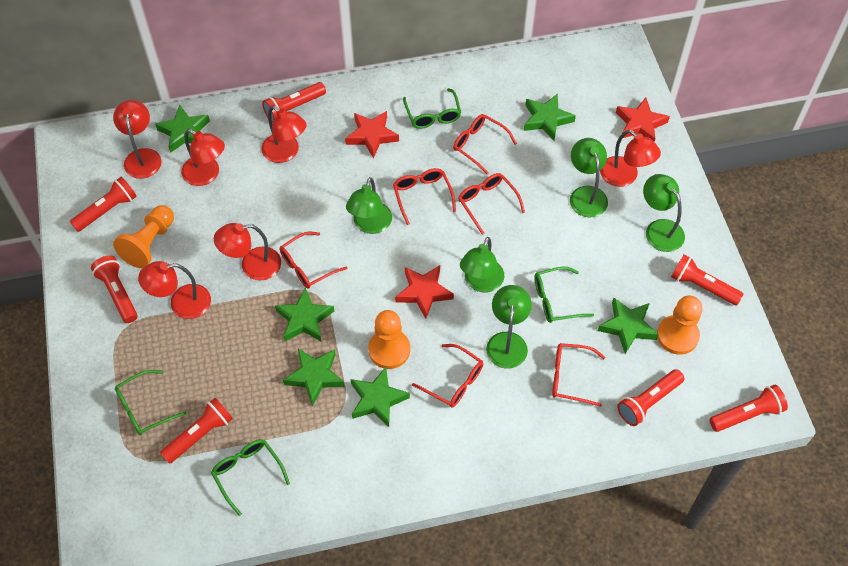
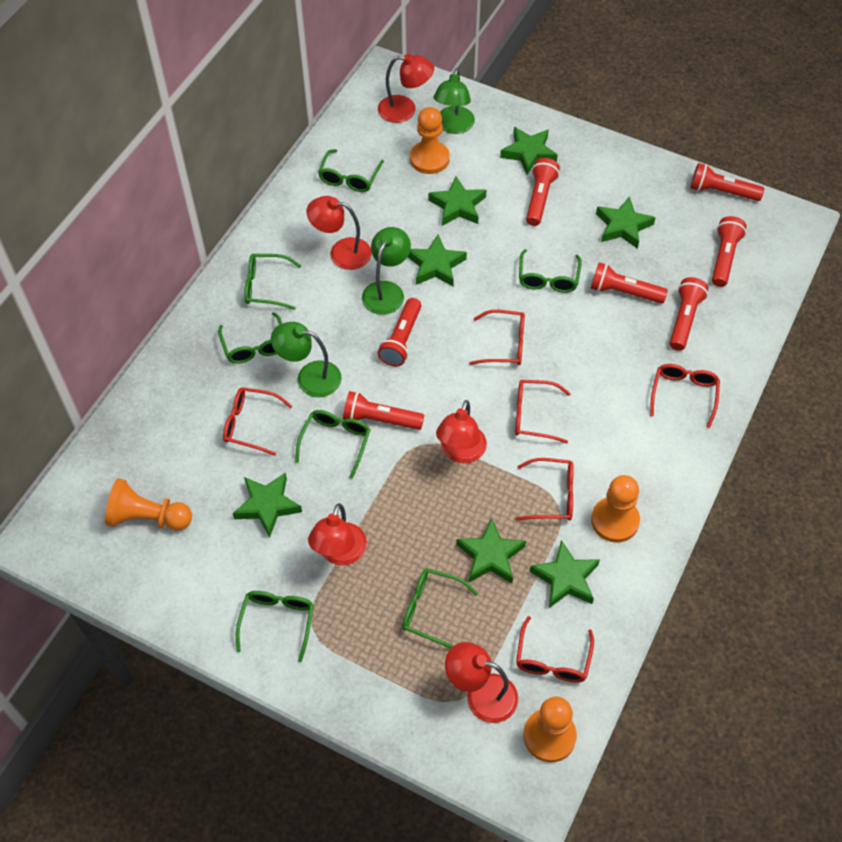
green glasses: [115,370,186,435] [211,439,290,516] [403,88,461,129] [534,266,594,323] = 4 -> [218,312,282,364] [236,591,314,662] [244,254,302,310] [295,410,370,479] [318,149,384,192] [402,568,478,648] [519,249,582,293] = 7
green lamp: [346,177,392,234] [460,237,504,292] [486,285,532,369] [570,138,608,218] [643,174,685,252] = 5 -> [271,322,342,397] [362,227,411,315] [434,68,475,134] = 3
green star: [155,105,210,153] [275,287,334,341] [283,349,345,406] [351,367,410,427] [524,93,576,141] [598,297,659,354] = 6 -> [233,473,302,538] [408,235,467,286] [428,176,486,226] [456,518,526,583] [500,127,558,175] [530,540,600,608] [596,196,656,249] = 7
orange pawn: [113,205,174,268] [368,310,410,369] [657,296,703,355] = 3 -> [105,478,192,530] [410,107,450,174] [523,697,577,762] [591,475,640,543] = 4
red lamp: [113,100,162,179] [138,261,211,319] [181,129,225,186] [214,223,281,281] [261,105,307,163] [600,130,661,187] = 6 -> [306,196,372,270] [308,503,367,565] [378,54,434,123] [436,400,487,463] [445,642,518,723] = 5
red star: [345,111,399,159] [395,265,454,319] [616,98,670,142] = 3 -> none = 0

